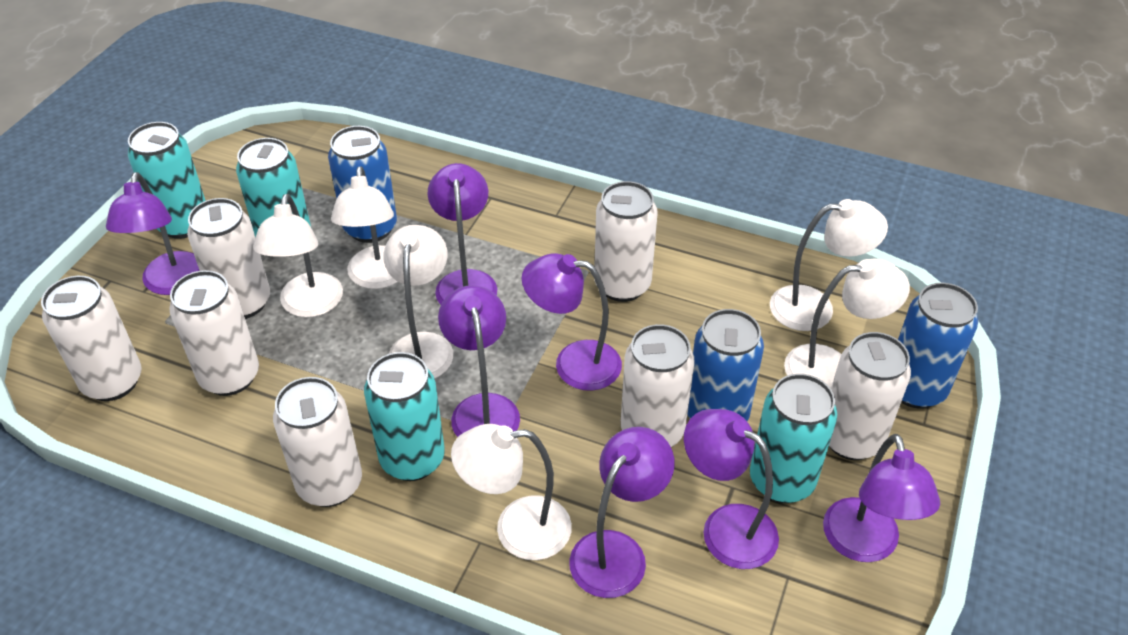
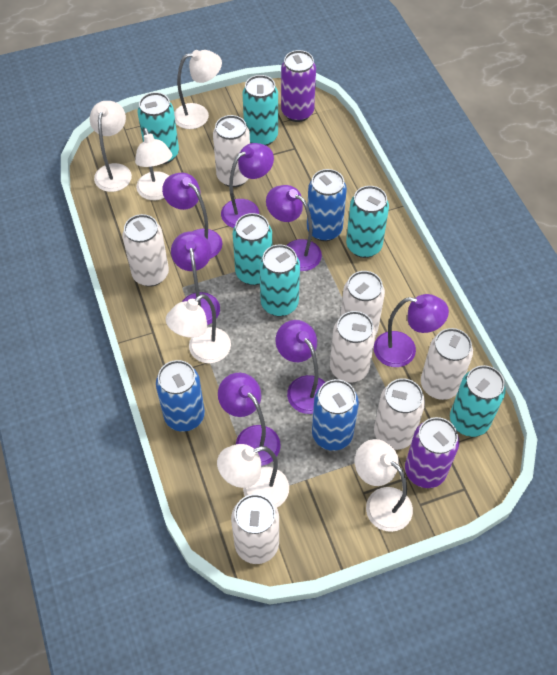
purple can: none = 0 -> [281,50,316,122] [405,417,459,488] = 2
turquoise can: [128,122,206,239] [236,138,311,238] [364,352,445,481] [750,373,837,503] = 4 -> [137,92,179,164] [233,213,272,285] [243,75,278,146] [259,244,300,317] [346,186,389,258] [450,365,506,437] = 6

